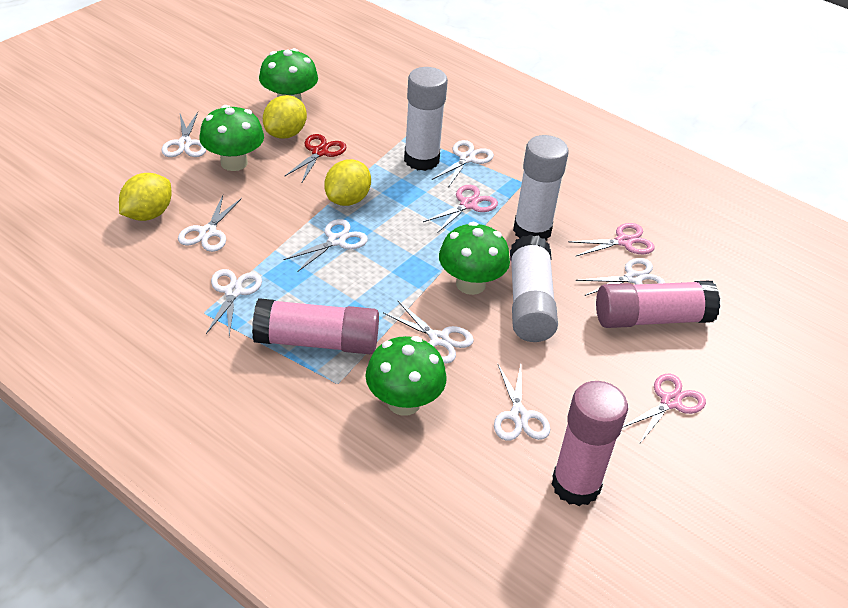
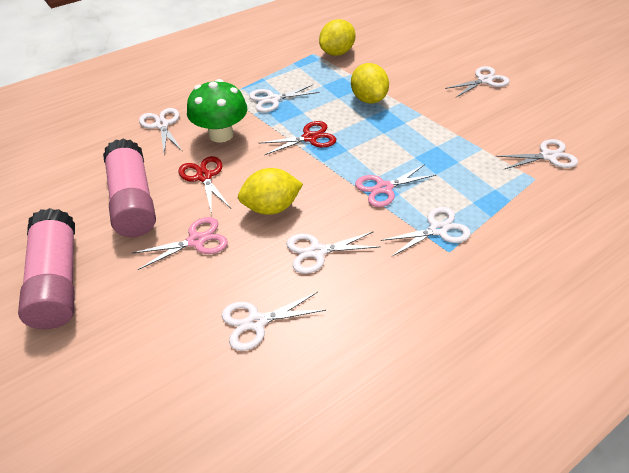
green mushroom: [200,105,264,171] [259,48,318,101] [365,336,447,416] [439,222,510,295] = 4 -> [187,79,247,143] = 1
pink glue stick: [252,298,379,354] [551,381,628,506] [596,281,720,328] = 3 -> [18,208,75,329] [103,139,156,237] = 2
pink scissors: [423,185,498,233] [568,223,655,256] [622,374,706,443] = 3 -> [133,217,228,270] [355,164,436,207] = 2
red scissors: [284,134,346,182] = 1 -> [178,156,231,214] [260,121,336,155] = 2
white glue stick: [404,67,448,171] [510,235,558,342] [513,135,569,241] = 3 -> none = 0
white scissors: [161,112,206,157] [178,195,242,252] [206,269,262,337] [284,219,368,272] [383,300,474,364] [432,140,494,188] [494,364,550,440] [576,258,665,296] = 8 -> [139,108,183,153] [222,292,326,351] [249,84,320,112] [287,231,381,274] [380,207,471,257] [445,66,510,97] [496,139,578,169] = 7

